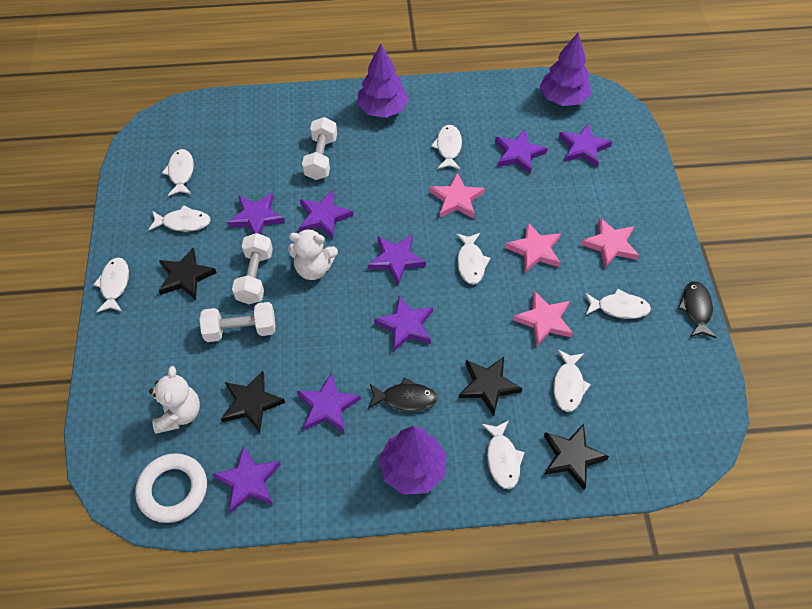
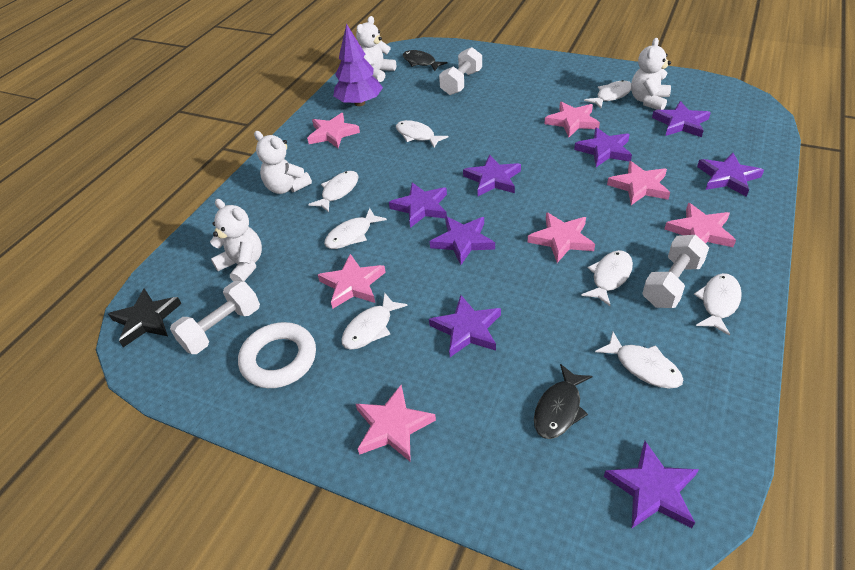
black star: [158,248,217,300] [221,371,285,433] [459,357,522,416] [544,424,609,489] = 4 -> [108,289,182,347] = 1
pink star: [430,172,485,218] [505,223,561,273] [513,291,573,347] [581,218,639,268] = 4 -> [307,113,360,148] [318,254,386,308] [356,385,436,462] [528,212,595,263] [544,101,600,137] [607,161,670,205] [664,203,736,247] = 7
purple tree: [357,44,409,118] [379,426,447,495] [540,33,591,106] = 3 -> [333,24,383,106] = 1
white teddy bear: [149,366,200,434] [288,228,338,280] = 2 -> [210,199,262,281] [254,131,312,194] [356,16,396,82] [631,38,671,110] = 4

